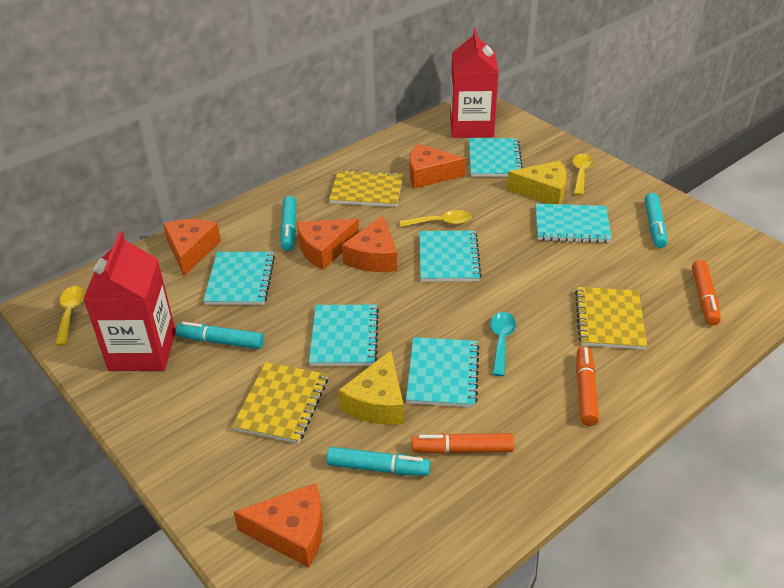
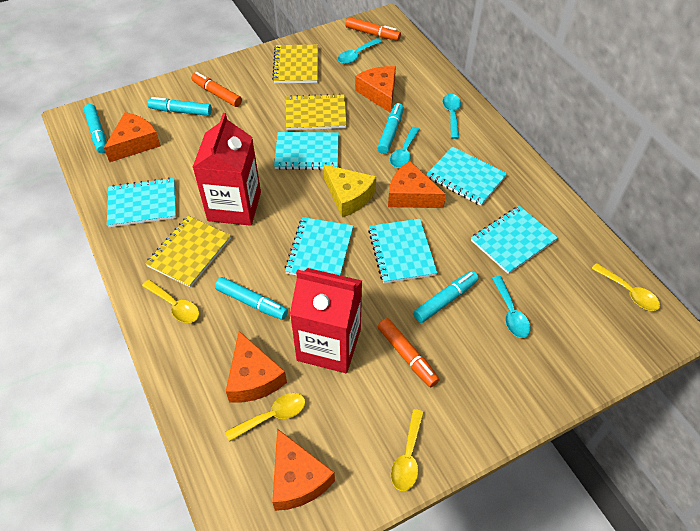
turquoise marker: [176,322,264,349] [280,196,297,251] [326,447,430,476] [645,193,667,248] = 4 -> [84,104,106,153] [147,97,212,116] [215,277,288,320] [377,103,404,154] [413,271,478,323] = 5
turquoise spoon: [490,312,516,376] = 1 -> [338,38,382,64] [390,127,420,168] [443,94,461,139] [492,276,531,338] = 4
yellow cheese: [338,350,404,425] [507,161,566,204] = 2 -> [323,164,376,217] = 1
yellow spoon: [55,286,85,346] [400,210,472,227] [573,154,593,196] = 3 -> [142,279,199,323] [225,393,305,442] [391,409,424,491] [591,263,660,311] = 4

